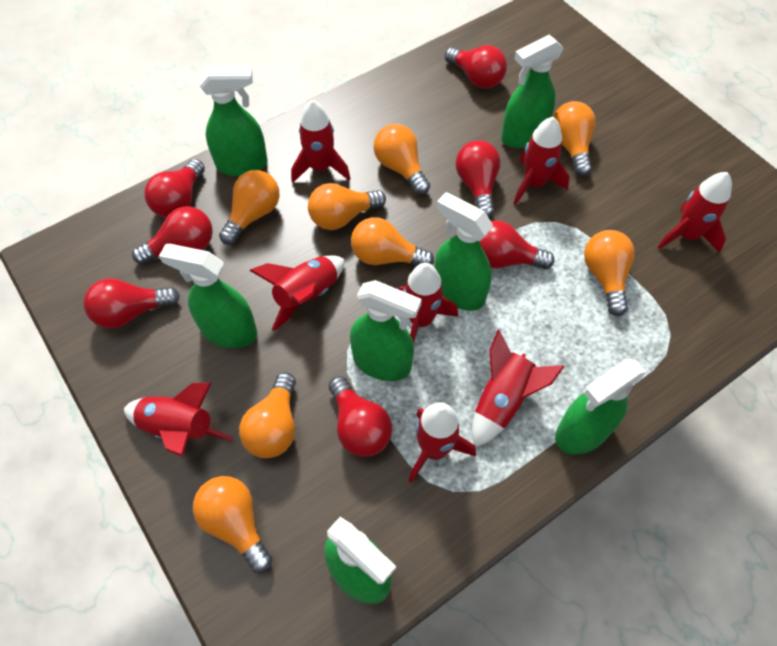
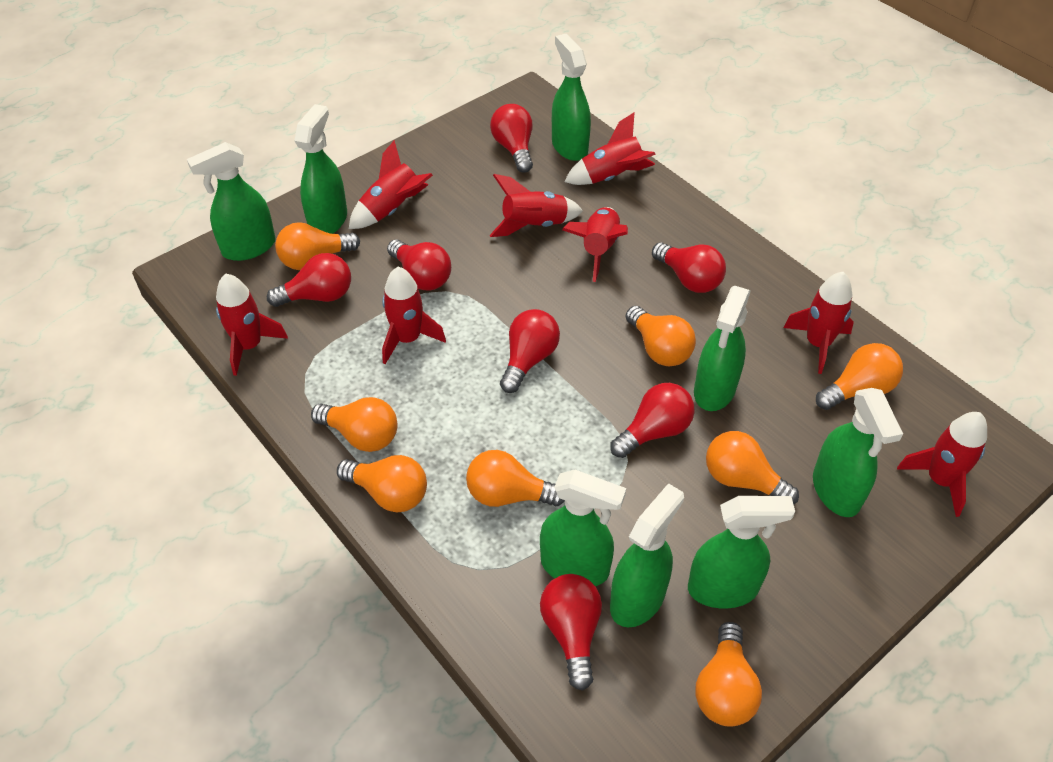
green spray bottle: [159,244,257,348] [200,67,268,176] [324,517,396,604] [350,280,422,381] [434,192,493,311] [501,35,564,148] [555,359,647,455] = 7 -> [187,142,276,261] [294,104,347,234] [540,470,626,586] [552,34,591,161] [610,483,684,627] [688,496,795,609] [694,286,751,411] [813,388,903,517] = 8

